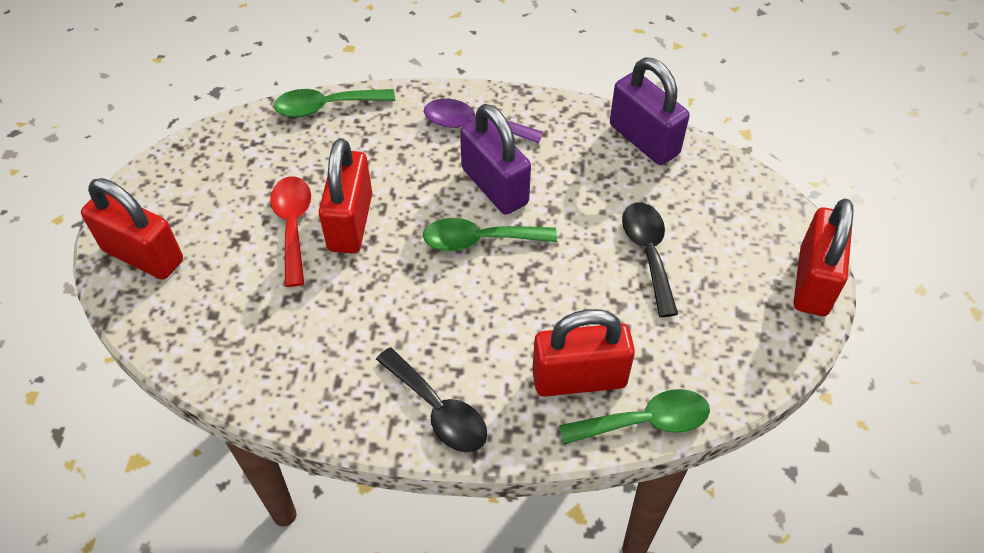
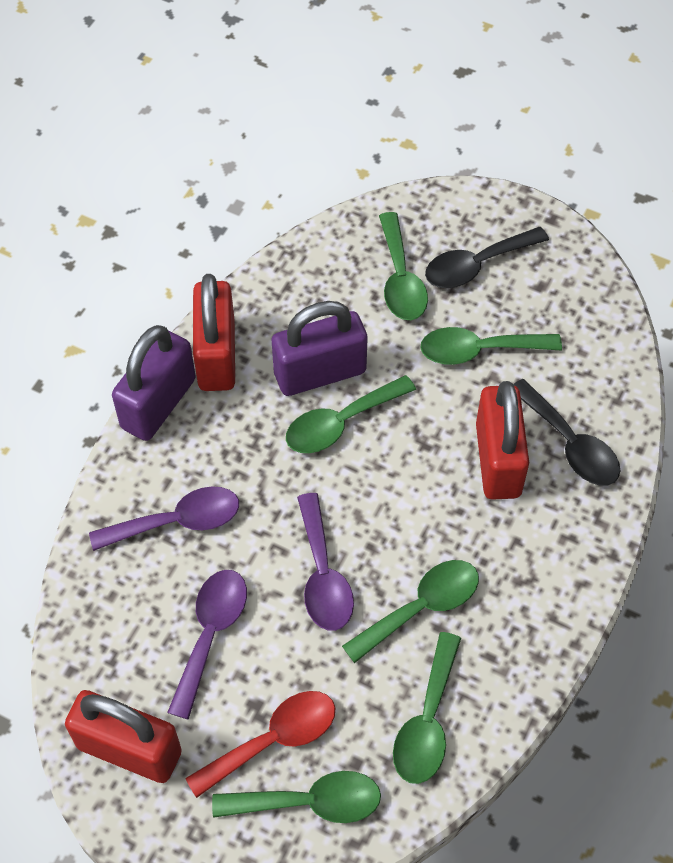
green spoon: [274,89,395,117] [423,218,557,251] [559,389,710,445] = 3 -> [212,771,381,823] [286,375,416,453] [342,560,479,663] [379,212,428,320] [393,632,461,784] [420,327,562,365] = 6
purple spoon: [424,99,543,144] = 1 -> [89,486,239,551] [167,570,247,720] [297,493,354,631] = 3
red padlock: [81,178,183,280] [319,138,372,253] [532,309,635,397] [794,198,853,316] = 4 -> [65,690,182,783] [193,274,235,391] [476,381,529,500] = 3

